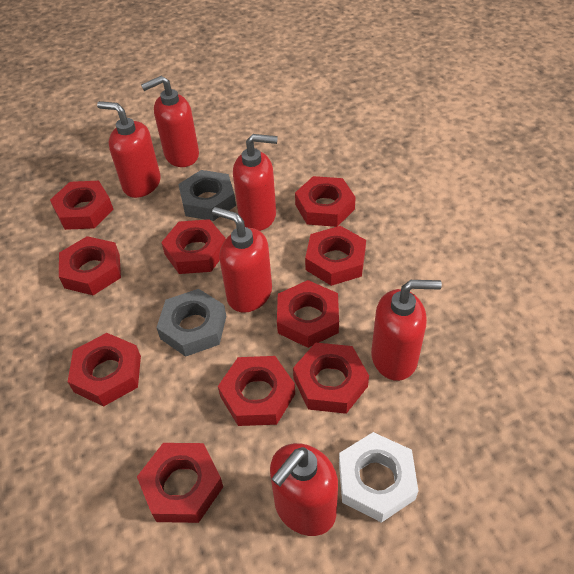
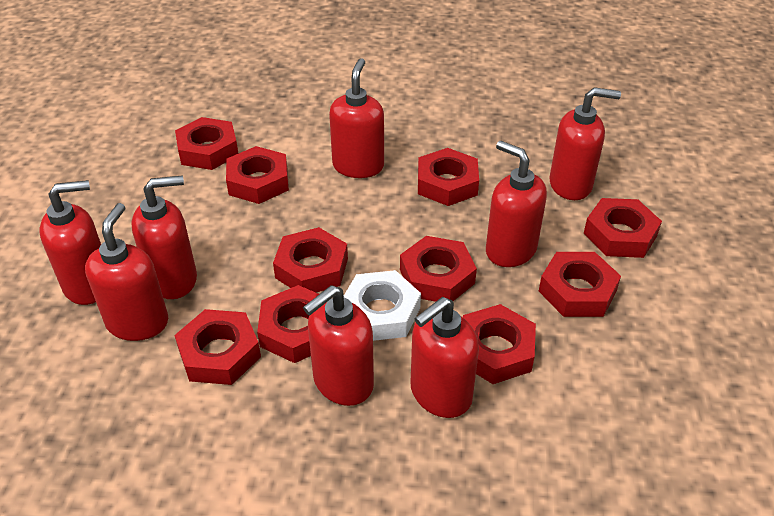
grey nut: [156,289,226,357] [178,170,236,221] = 2 -> none = 0
red soap dispenser: [97,101,161,198] [141,76,199,167] [212,207,272,313] [233,134,277,231] [270,443,338,536] [371,280,442,381] = 6 -> [39,180,101,305] [85,203,168,341] [131,176,197,299] [303,285,374,406] [329,58,384,178] [411,297,479,418] [486,141,547,267] [549,87,621,200] = 8

